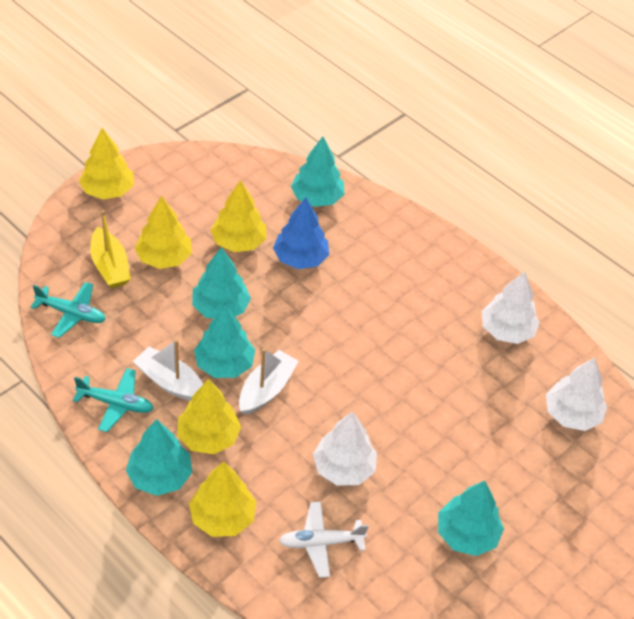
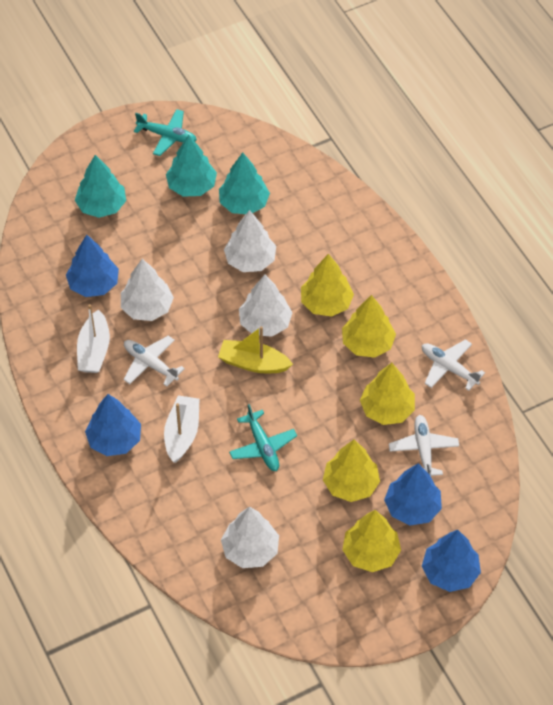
blue tree: [273,197,329,269] = 1 -> [66,235,119,297] [85,394,141,456] [384,463,442,526] [422,530,481,592] = 4
turquoise tree: [126,419,192,496] [192,247,251,319] [194,304,255,378] [291,137,345,207] [438,481,504,556] = 5 -> [75,155,126,218] [166,135,217,197] [219,153,270,214] = 3
white plane: [279,502,369,578] = 1 -> [123,335,185,387] [389,415,459,476] [422,339,485,391] = 3
white tree: [313,411,377,486] [482,271,540,344] [546,358,607,431] = 3 -> [121,259,174,321] [221,506,279,568] [224,210,276,272] [239,275,293,337] = 4

